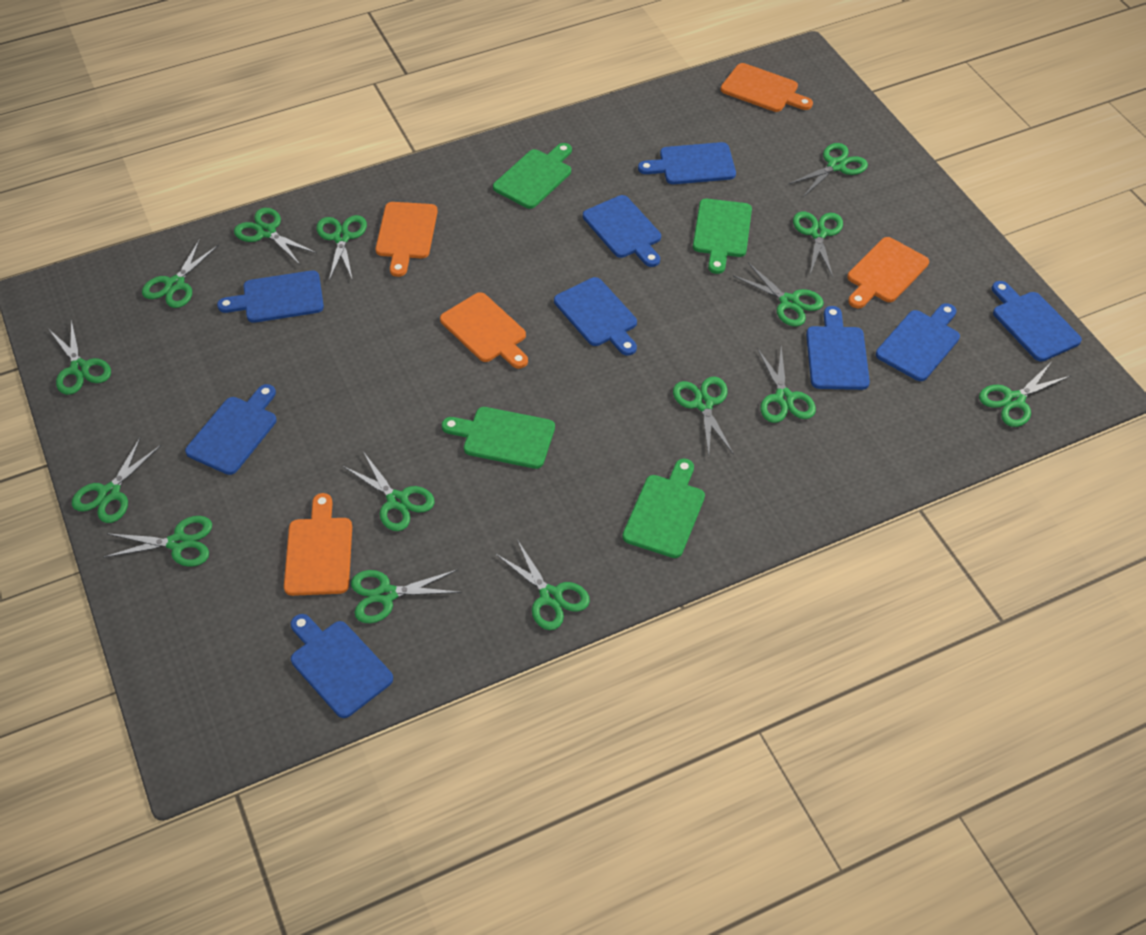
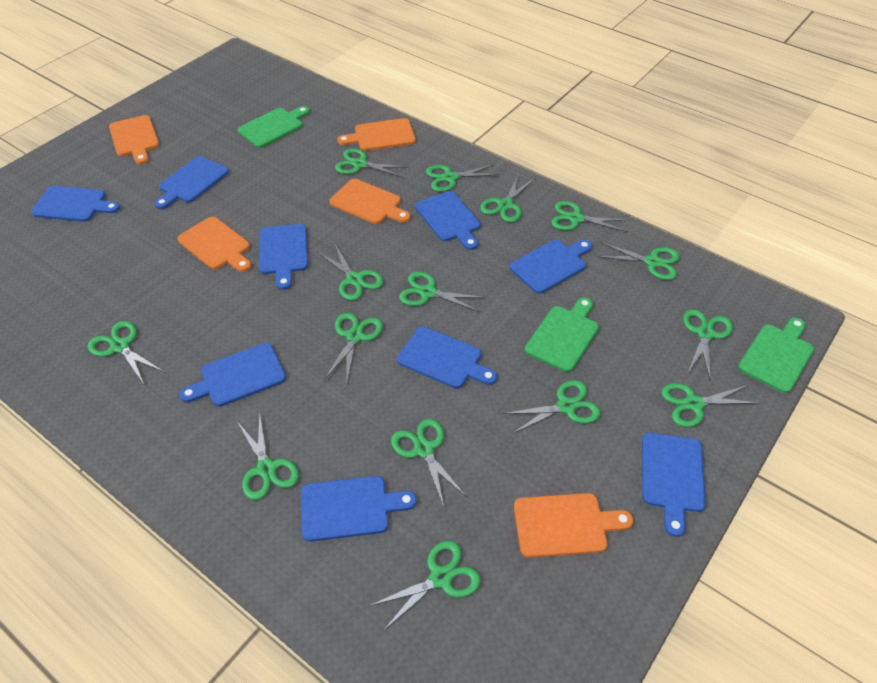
green cutting board: [442,407,555,469] [493,143,572,209] [622,459,705,558] [693,199,752,274] = 4 -> [238,106,310,148] [525,297,599,372] [738,318,814,393] = 3

